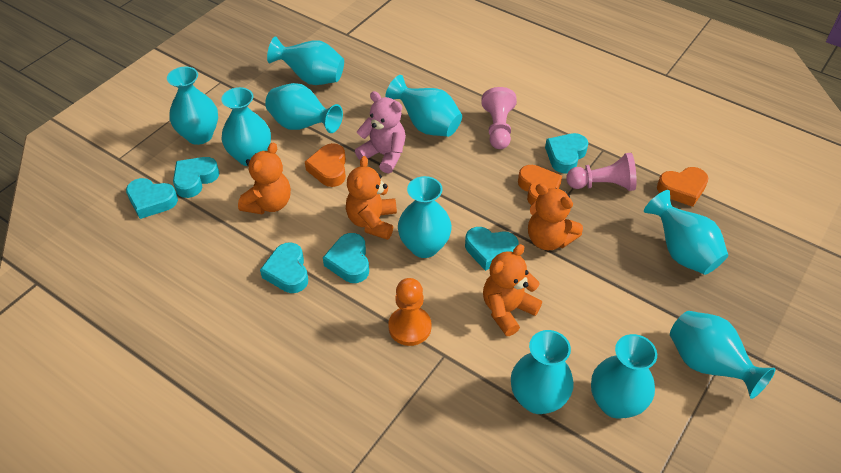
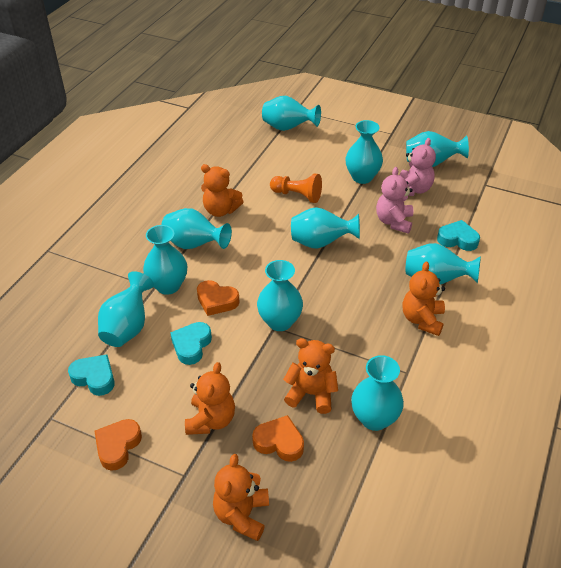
orange teddy bear: [238,142,291,214] [346,156,397,240] [483,244,542,336] [528,184,583,250] = 4 -> [185,362,235,435] [201,164,244,217] [213,454,269,541] [283,338,338,414] [403,262,445,336] = 5
pink pawn: [482,87,517,149] [566,153,637,191] = 2 -> none = 0
pink teddy bear: [355,91,406,174] = 1 -> [376,167,413,234] [400,138,436,196] = 2
turquoise heart: [126,178,178,219] [173,157,219,198] [260,242,308,293] [323,233,369,283] [465,227,518,271] [545,133,588,173] = 6 -> [68,355,115,396] [170,322,212,365] [437,220,480,251] = 3

